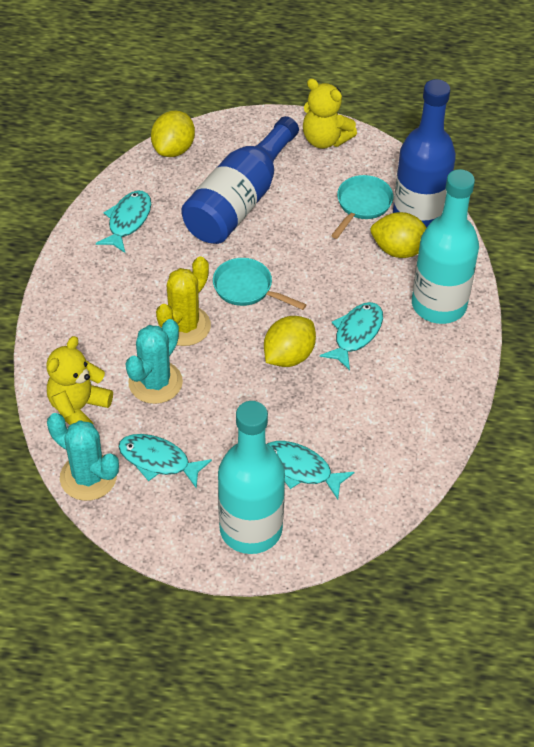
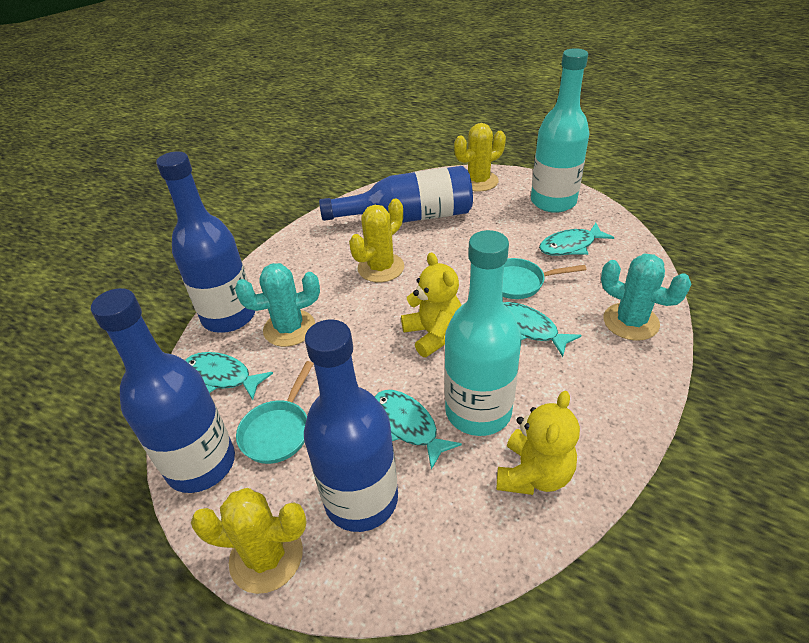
blue bottle: [181,116,299,244] [393,79,456,228] = 2 -> [91,288,235,493] [156,151,255,333] [304,319,398,532] [319,166,473,223] = 4
yellow cactus: [156,257,211,346] = 1 -> [191,488,307,594] [349,199,404,282] [454,123,506,192] = 3
yellow lemon: [151,111,195,157] [264,316,316,367] [371,212,426,258] = 3 -> none = 0

